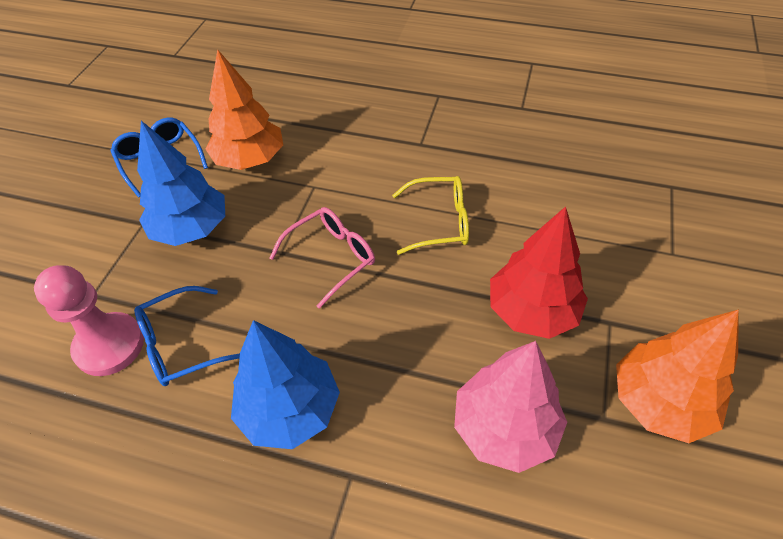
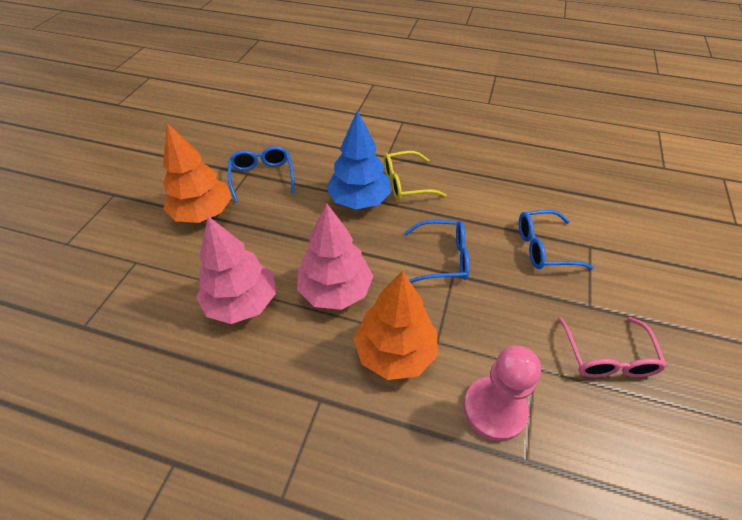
blue glasses: [110,118,208,198] [134,286,240,386] = 2 -> [228,146,294,202] [404,220,470,283] [519,210,593,270] = 3
blue tree: [137,121,225,246] [231,320,340,449] = 2 -> [326,110,391,209] = 1
pink tree: [454,341,567,473] = 1 -> [196,216,276,324] [297,203,373,310] = 2
red tree: [490,207,588,339] = 1 -> none = 0

